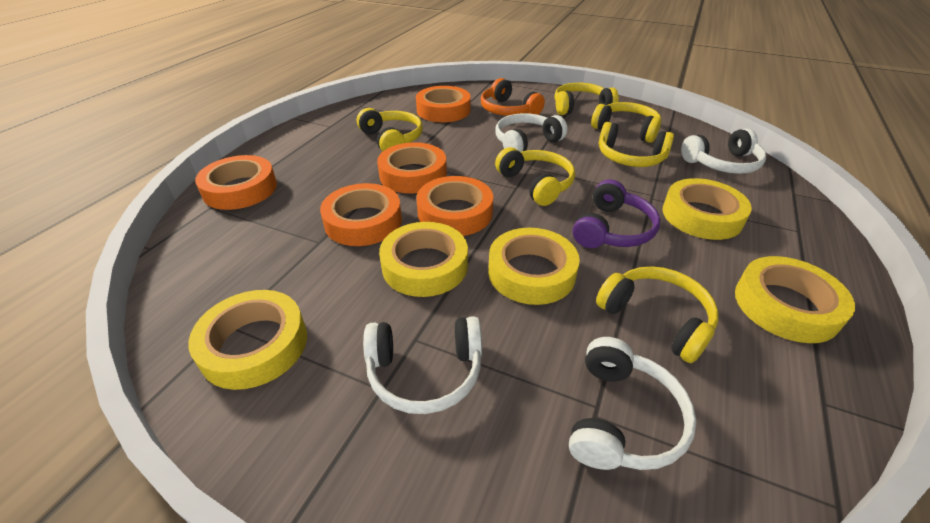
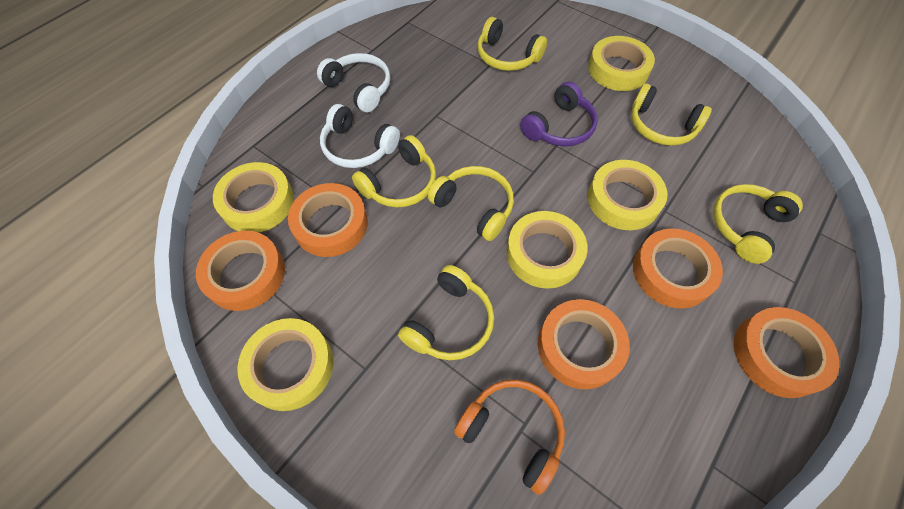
white headphones: [363,316,482,414] [495,113,567,152] [569,337,696,470] [681,129,766,174] = 4 -> [317,53,390,112] [320,104,400,168] = 2

